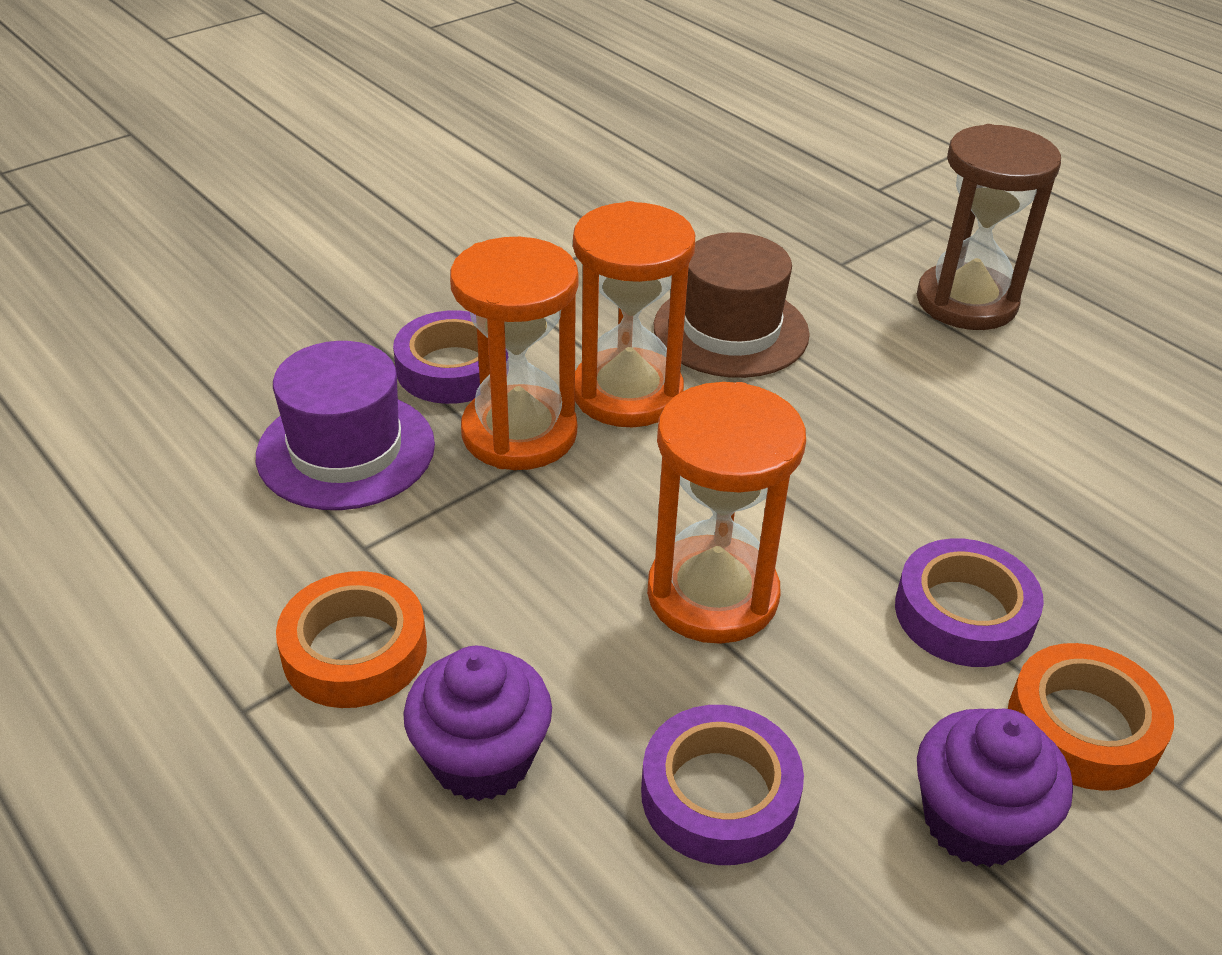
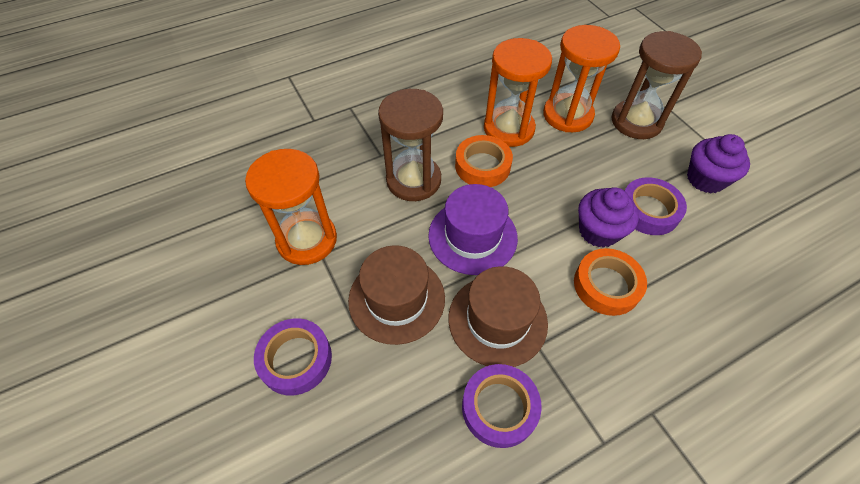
brown hat: [654,232,810,378] = 1 -> [348,245,445,345] [449,266,548,367] = 2
brown hourglass: [917,124,1061,330] = 1 -> [378,89,443,201] [612,31,702,139] = 2

